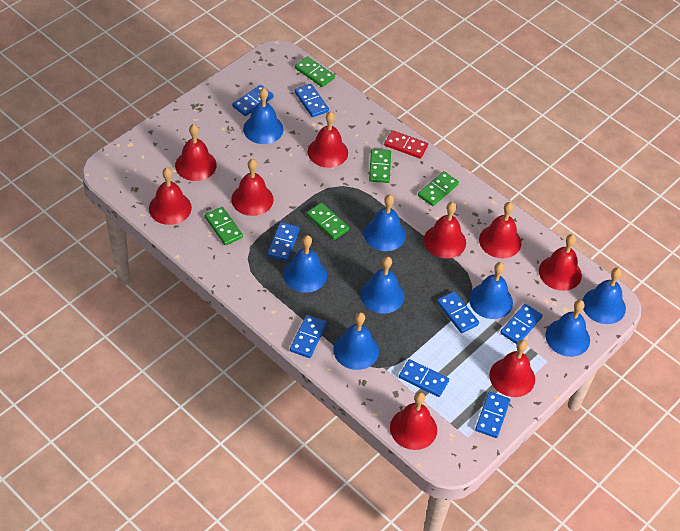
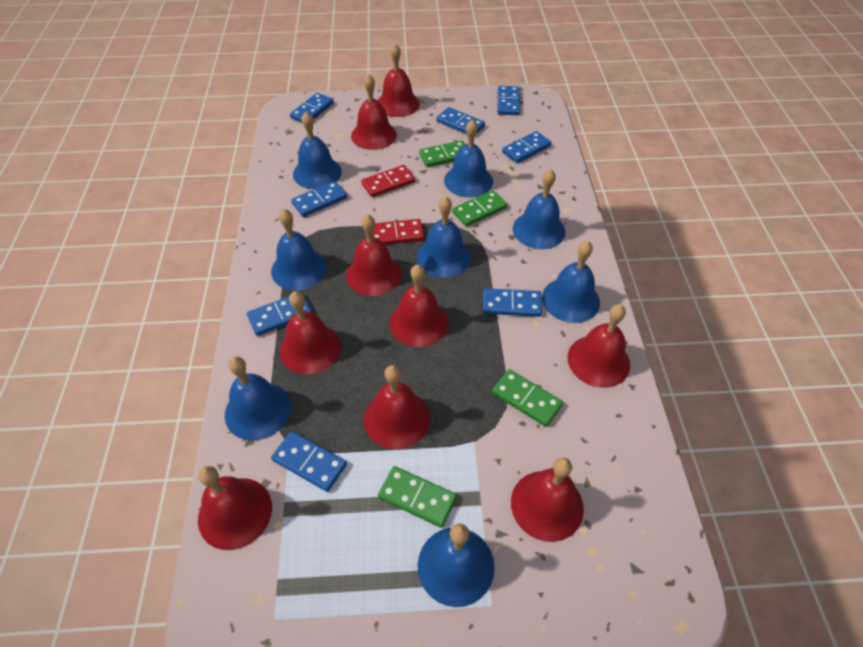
green domino: [205,207,243,245] [295,56,335,87] [306,203,349,240] [369,149,391,183] [418,171,459,206] = 5 -> [378,466,457,528] [419,140,465,167] [452,190,507,226] [492,369,563,427] = 4
red domino: [384,130,428,159] = 1 -> [361,165,415,197] [373,219,424,245] = 2

